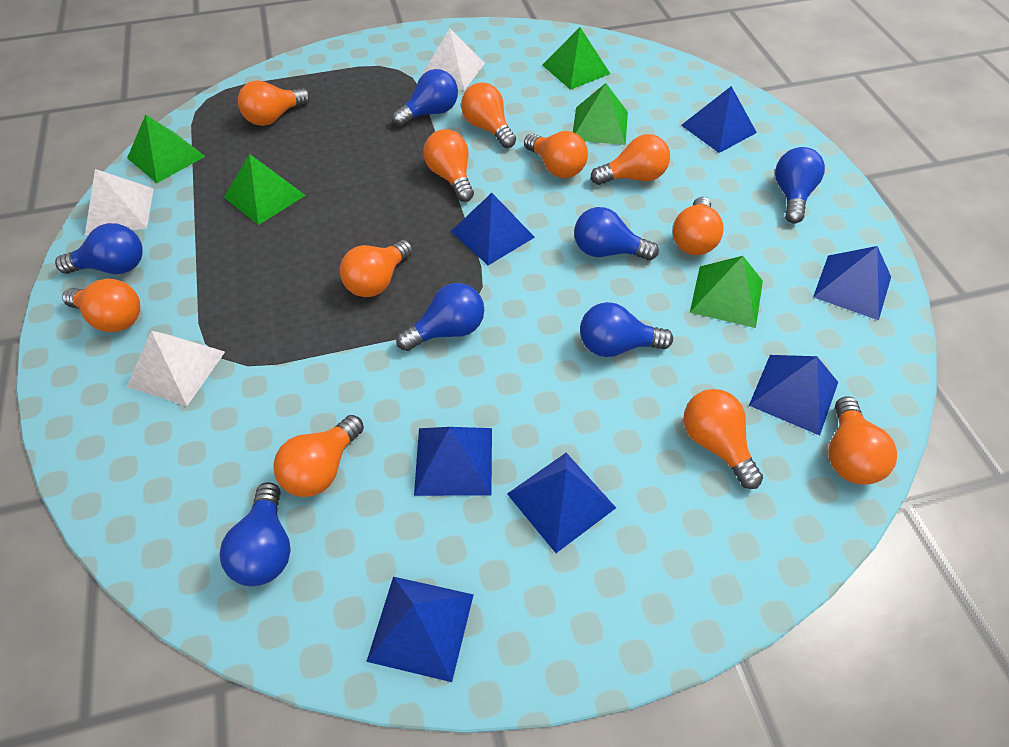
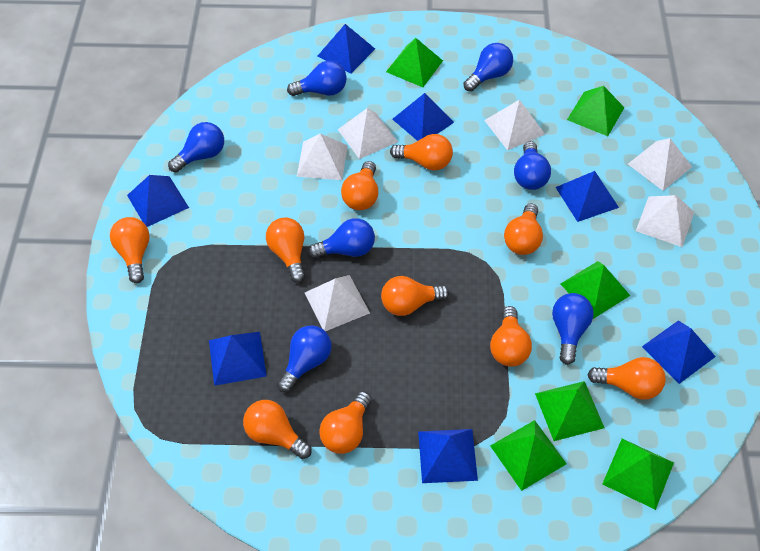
green pyramid: [127,115,205,183] [224,154,306,225] [542,27,610,90] [573,83,628,145] [690,256,763,328] = 5 -> [386,38,443,87] [490,420,567,491] [535,381,604,441] [561,261,631,319] [567,86,625,136] [602,439,674,510] = 6
orange light bulb: [62,279,140,332] [238,80,310,126] [273,415,364,497] [340,240,413,297] [423,129,474,202] [461,82,516,148] [524,131,588,178] [591,134,670,185] [673,197,724,255] [683,389,763,489] [828,397,897,485] = 11 -> [110,217,150,283] [243,400,312,459] [266,217,305,283] [319,391,372,454] [341,161,378,210] [381,276,449,316] [390,134,453,170] [490,306,532,367] [504,203,543,255] [587,357,666,400] = 10
white pyramid: [85,169,154,235] [127,331,225,406] [421,28,485,90] = 3 -> [297,134,348,180] [305,275,370,331] [338,108,398,159] [484,100,545,150] [628,138,692,191] [636,195,694,247] = 6

